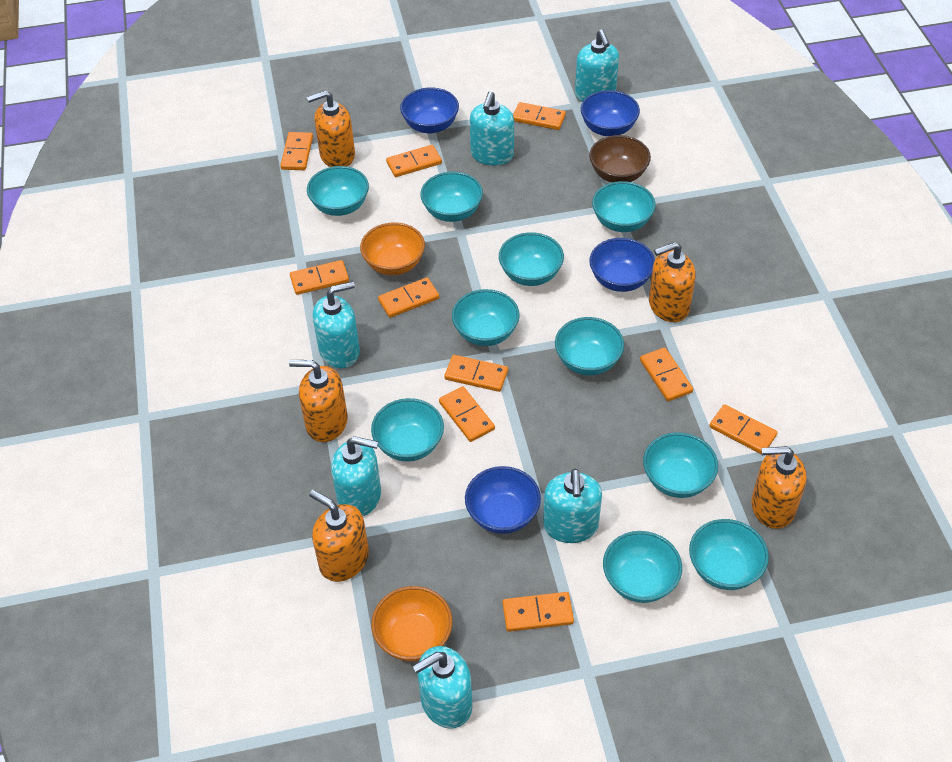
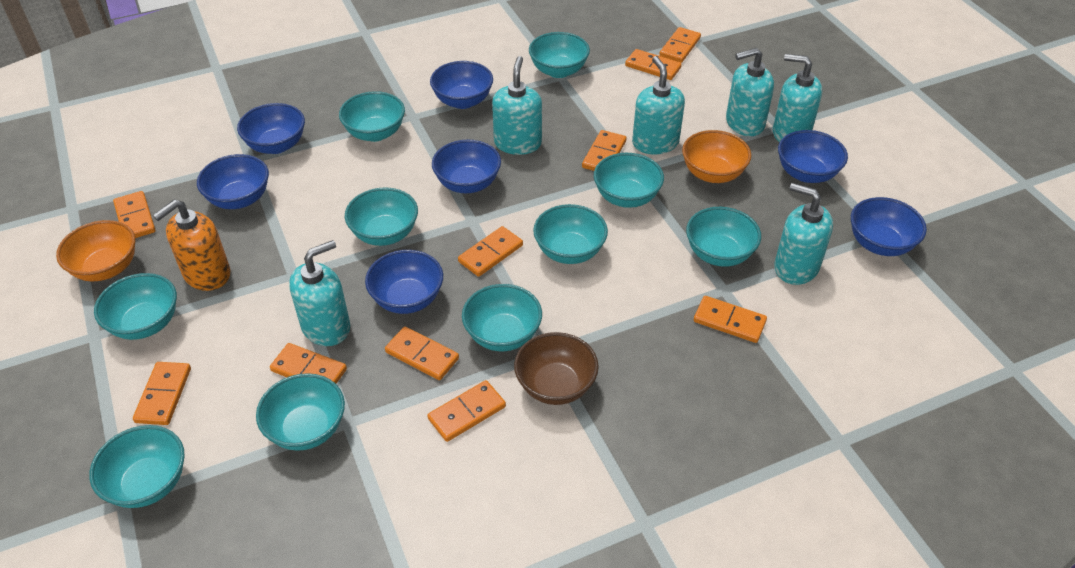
blue bowl: [400,87,459,133] [465,466,541,534] [581,90,640,136] [589,238,655,292] = 4 -> [197,154,269,209] [237,103,305,154] [365,250,443,314] [430,61,493,109] [432,140,501,193] [778,130,848,183] [851,197,927,256] = 7
orange soap dispenser: [289,360,348,442] [307,90,355,167] [309,490,369,582] [649,242,696,322] [751,446,807,529] = 5 -> [153,200,231,291] = 1

